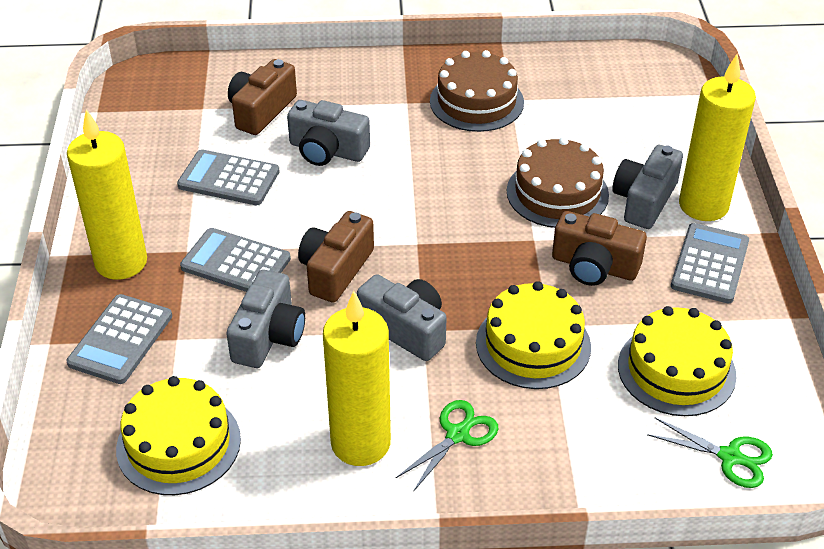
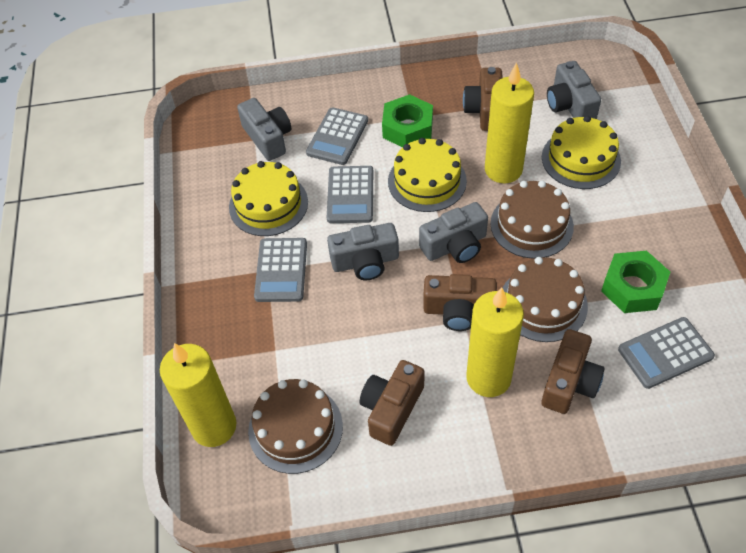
brown cake: [430,50,524,132] [507,137,609,228] = 2 -> [248,379,343,474] [491,181,574,259] [503,257,588,342] = 3
brown camera: [228,59,297,135] [298,211,374,303] [552,211,647,286] = 3 -> [360,360,424,446] [423,274,497,331] [463,67,503,131] [541,329,605,414] = 4
green nut: none = 0 -> [382,94,433,148] [601,250,670,313] = 2
green scissors: [396,400,498,492] [647,418,773,488] = 2 -> none = 0

